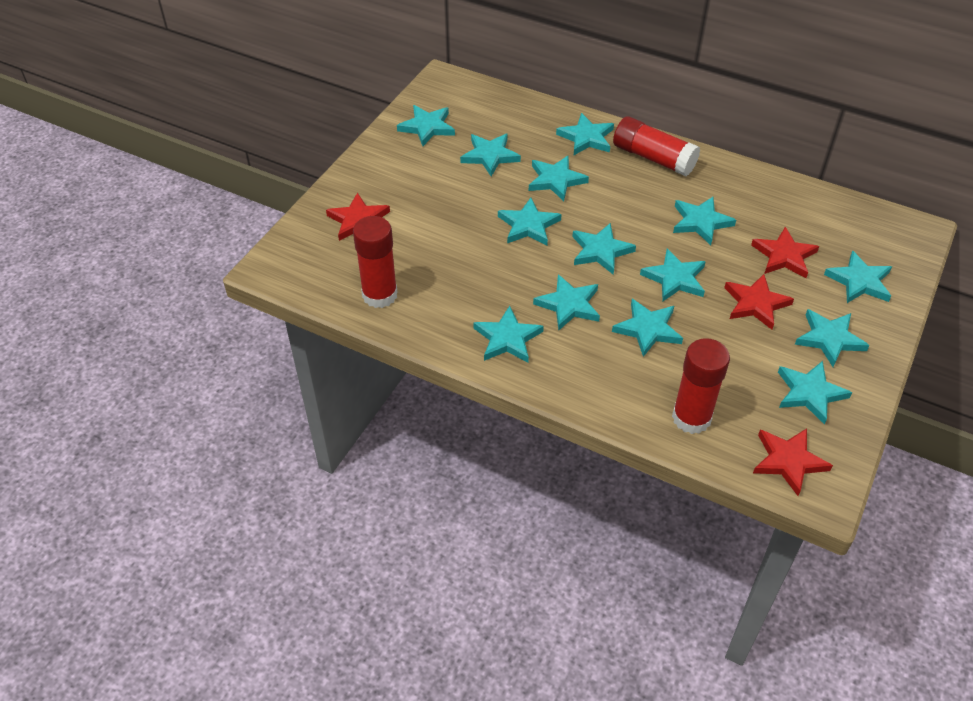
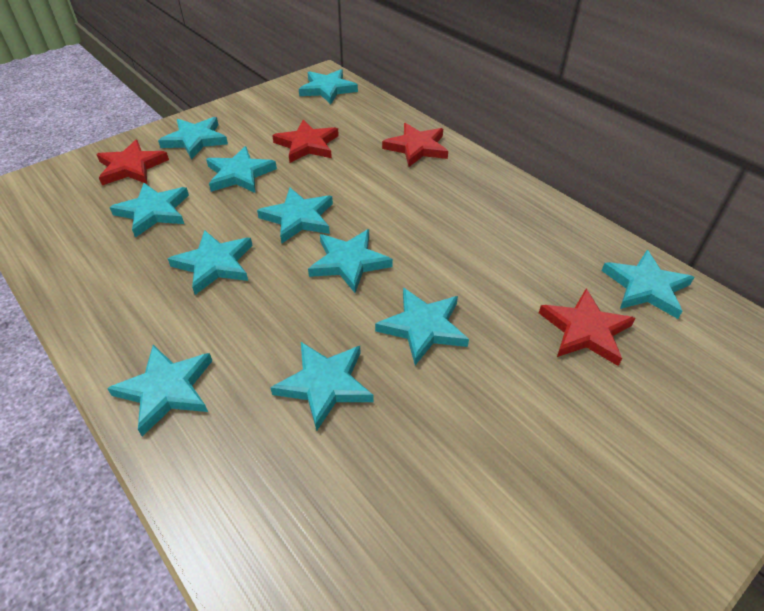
red glue stick: [353,216,398,308] [613,116,700,176] [672,338,730,434] = 3 -> none = 0
turquoise star: [397,105,455,146] [460,134,521,177] [473,306,544,363] [498,198,562,245] [529,155,589,201] [533,274,600,331] [556,113,614,155] [572,223,636,275] [612,299,683,357] [640,249,706,301] [673,197,736,245] [778,361,852,425] [795,309,870,367] [824,251,892,303] = 14 -> [107,345,213,436] [109,183,189,238] [158,117,228,159] [168,230,253,295] [206,146,277,193] [257,188,333,243] [270,342,374,431] [299,69,358,104] [308,229,393,293] [375,288,469,365] [602,250,694,319] = 11

